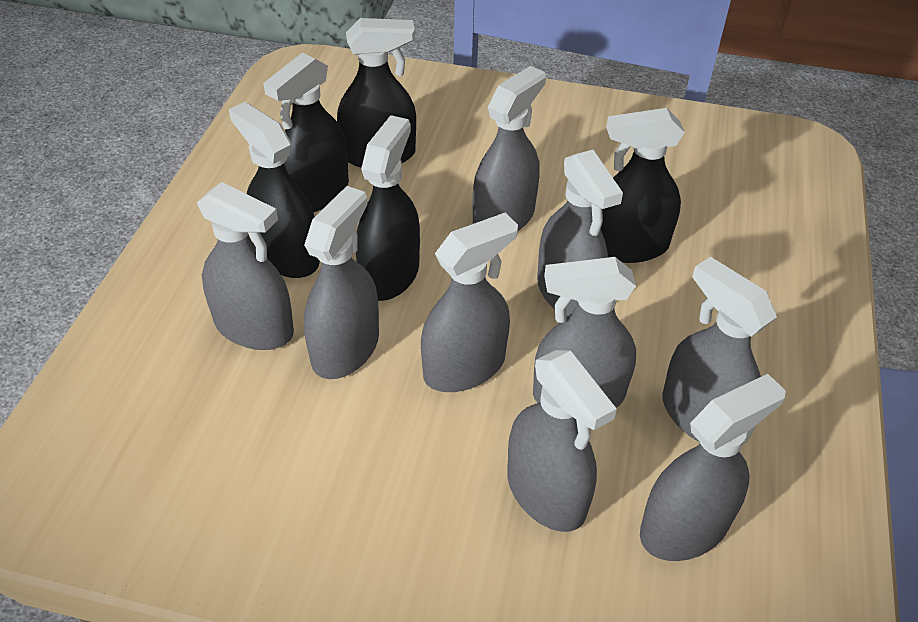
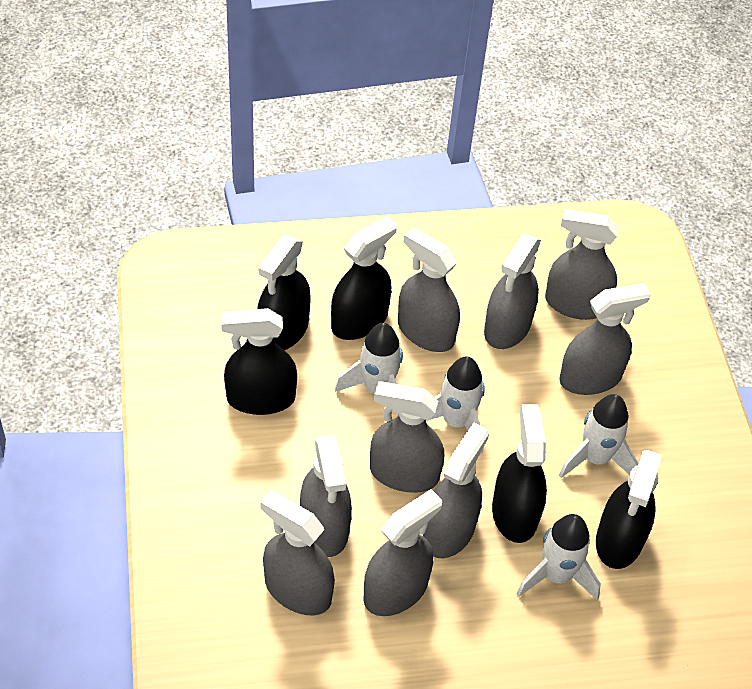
white rocket: none = 0 -> [335,323,403,416] [426,356,485,454] [516,514,601,600] [559,394,638,478] = 4

